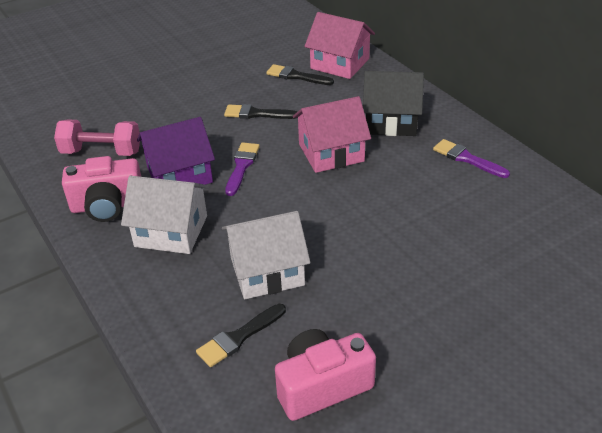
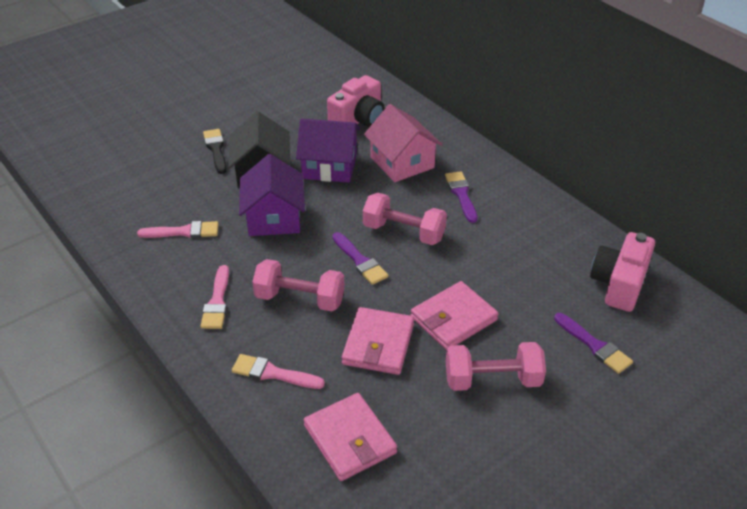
black brush: [196,304,286,367] [224,104,298,119] [266,64,334,85] = 3 -> [203,129,227,174] = 1
pink brush: none = 0 -> [137,221,219,238] [200,265,229,329] [232,354,325,389] = 3
pink dumbbell: [54,119,140,156] = 1 -> [252,259,345,311] [363,193,447,245] [446,342,546,391] = 3
pink house: [293,96,371,173] [305,12,375,79] = 2 -> [364,104,443,182] = 1
pink wallet: none = 0 -> [304,393,397,481] [342,307,414,375] [410,281,499,350] = 3
purple brush: [225,142,260,196] [433,139,510,178] = 2 -> [332,232,388,285] [445,171,478,223] [554,313,633,374] = 3
purple house: [137,117,215,185] = 1 -> [239,154,305,236] [296,119,360,183] = 2
white house: [121,176,209,254] [222,211,310,299] = 2 -> none = 0

